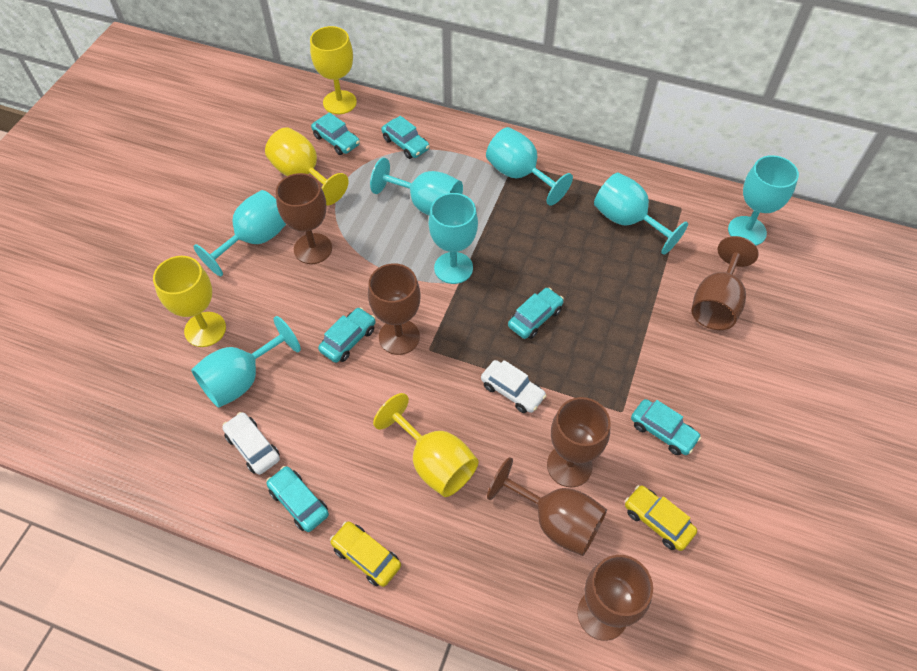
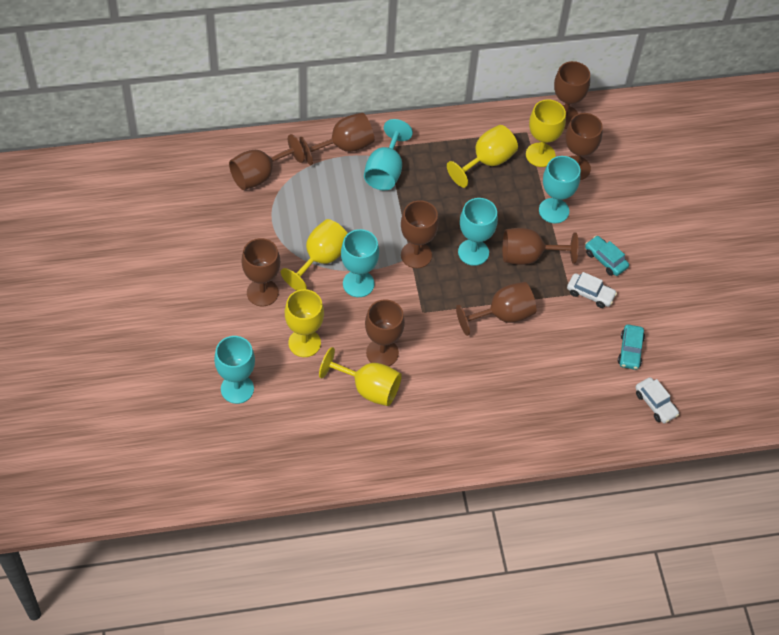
brown goblet: [276,173,332,264] [368,263,421,355] [487,457,607,556] [547,397,610,487] [577,555,653,641] [691,236,759,330] = 6 -> [229,134,305,190] [242,238,280,306] [299,113,374,166] [365,299,405,366] [401,200,439,268] [456,282,537,336] [502,228,579,265] [554,61,590,129] [565,113,603,180] = 9
turquoise car: [266,466,329,532] [311,112,360,155] [318,307,376,363] [381,116,430,159] [508,287,564,339] [631,399,701,455] = 6 -> [585,236,629,276] [618,324,645,370] = 2
turquoise goblet: [191,316,301,408] [193,190,286,276] [370,158,463,215] [429,193,478,284] [486,127,573,206] [594,172,688,255] [728,155,799,246] = 7 -> [214,336,255,404] [341,229,379,297] [364,119,413,190] [458,198,498,266] [539,156,581,223] = 5
yellow car: [330,521,401,587] [625,485,697,551] = 2 -> none = 0
yellow goblet: [153,256,226,347] [265,127,349,206] [310,26,357,114] [373,393,479,497] = 4 -> [281,219,348,290] [285,289,324,357] [319,347,402,406] [447,125,518,188] [526,99,566,167] = 5

